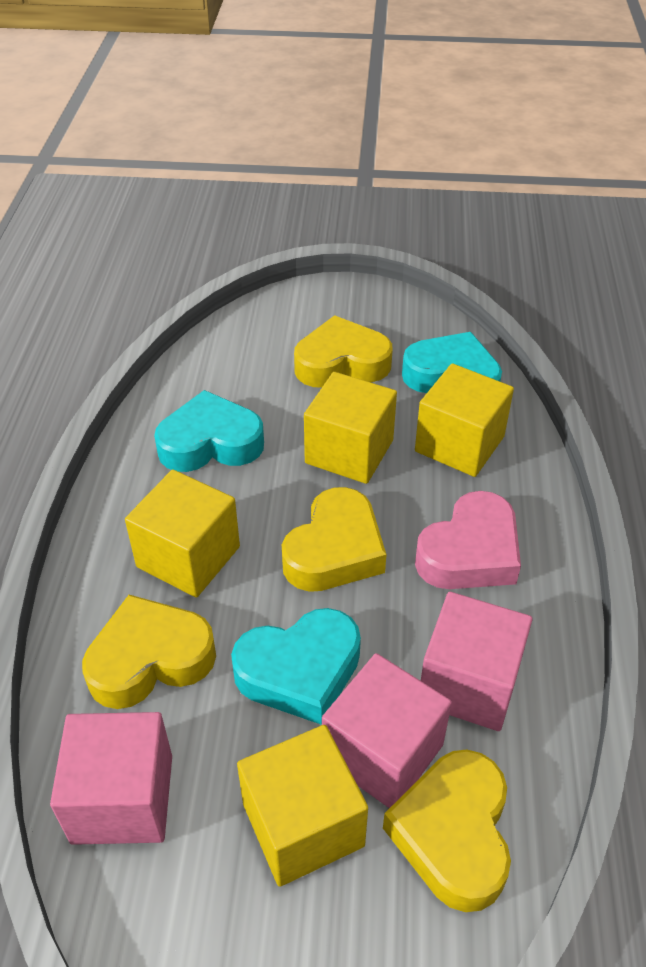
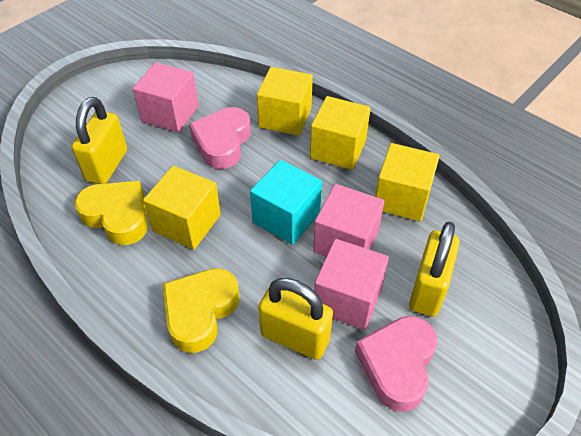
pink heart: [415,491,521,589] = 1 -> [189,107,251,169] [355,316,437,412] = 2
turquoise cube: none = 0 -> [250,160,322,245] = 1
turquoise heart: [154,390,264,472] [231,608,361,725] [402,332,502,393] = 3 -> none = 0
yellow heart: [82,595,216,709] [282,487,387,592] [294,315,392,388] [383,750,511,912] = 4 -> [74,181,148,245] [163,268,240,353] = 2
yellow padlock: none = 0 -> [72,97,127,184] [258,278,333,360] [409,222,460,317] = 3

